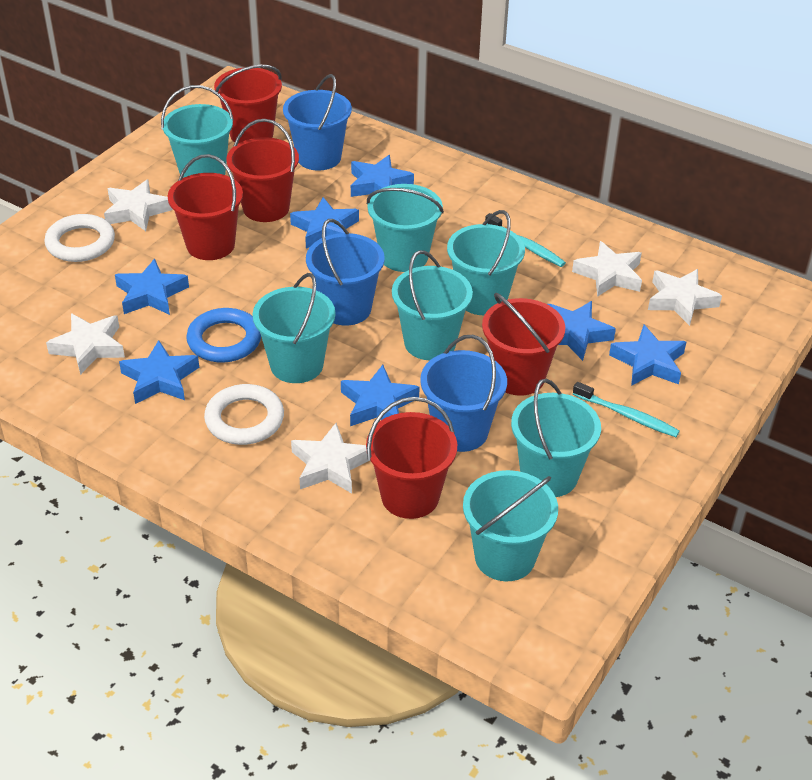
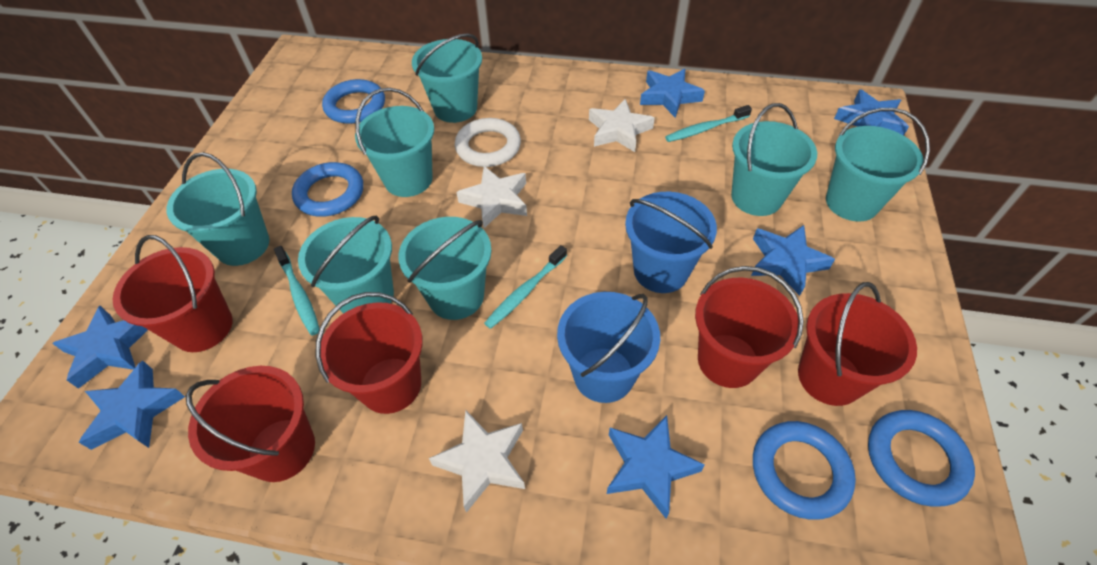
blue bucket: [283,74,352,170] [306,219,385,326] [420,335,507,452] = 3 -> [557,292,660,403] [625,192,717,293] = 2
blue ring: [186,308,261,363] = 1 -> [292,162,363,217] [322,79,385,124] [753,421,856,520] [868,410,975,507] = 4
blue star: [115,259,189,315] [119,340,199,404] [290,197,359,249] [341,365,419,426] [351,155,414,197] [547,301,616,361] [609,325,686,386] = 7 -> [52,306,148,389] [79,360,185,450] [607,415,705,519] [640,69,705,118] [751,225,835,296] [834,89,909,135] = 6
turquoise toothbrush: [485,213,566,267] [573,382,680,437] = 2 -> [274,246,319,336] [484,245,567,329] [665,105,752,142] = 3
white ring: [44,214,115,262] [204,384,284,445] = 2 -> [455,118,521,167] = 1
white star: [46,313,125,375] [104,180,173,231] [291,423,370,493] [572,241,642,297] [648,269,722,326] = 5 -> [429,410,525,513] [456,166,527,228] [589,99,655,152] = 3

